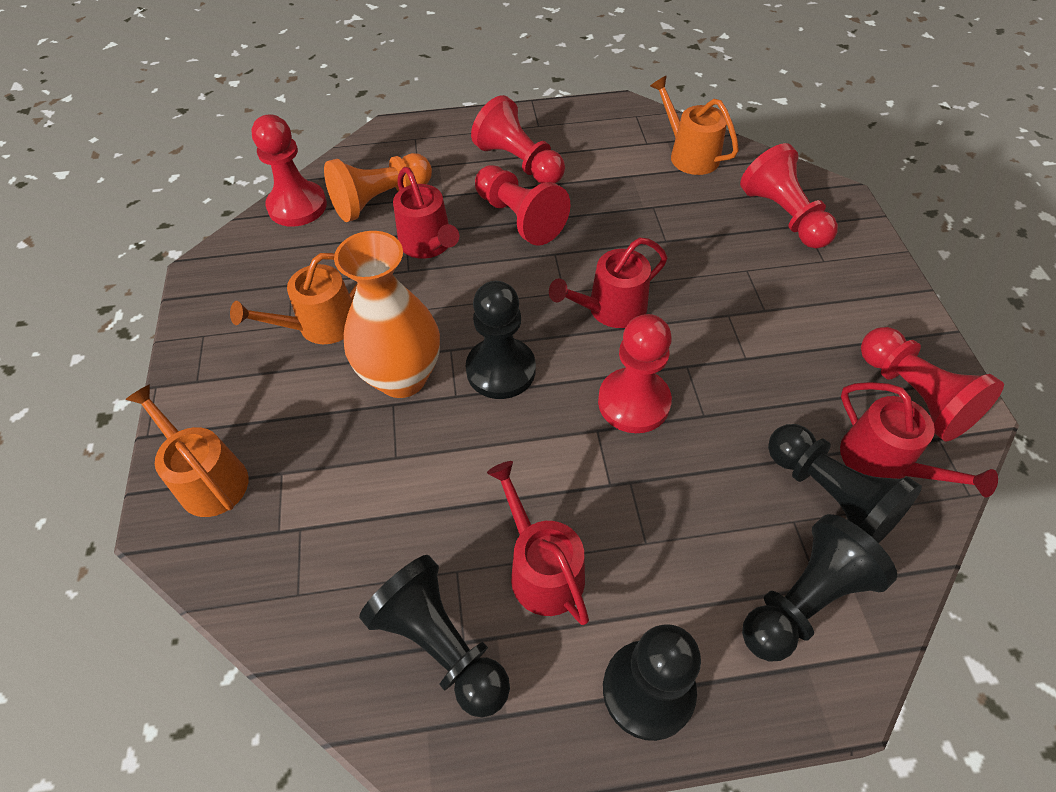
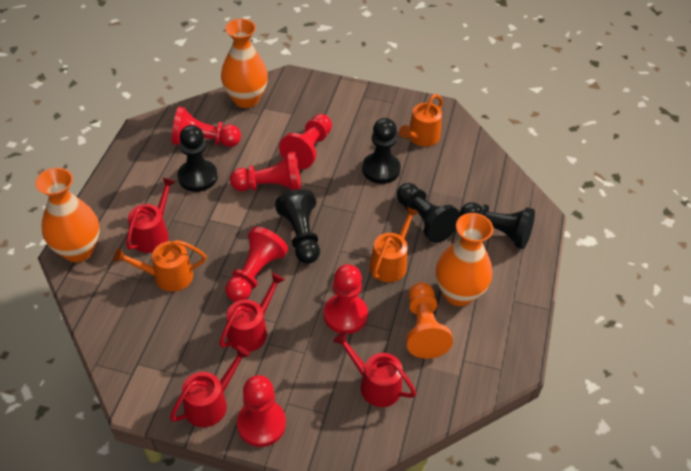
orange vase: [334,231,440,398] = 1 -> [35,168,100,262] [221,19,268,108] [436,213,493,306] = 3

